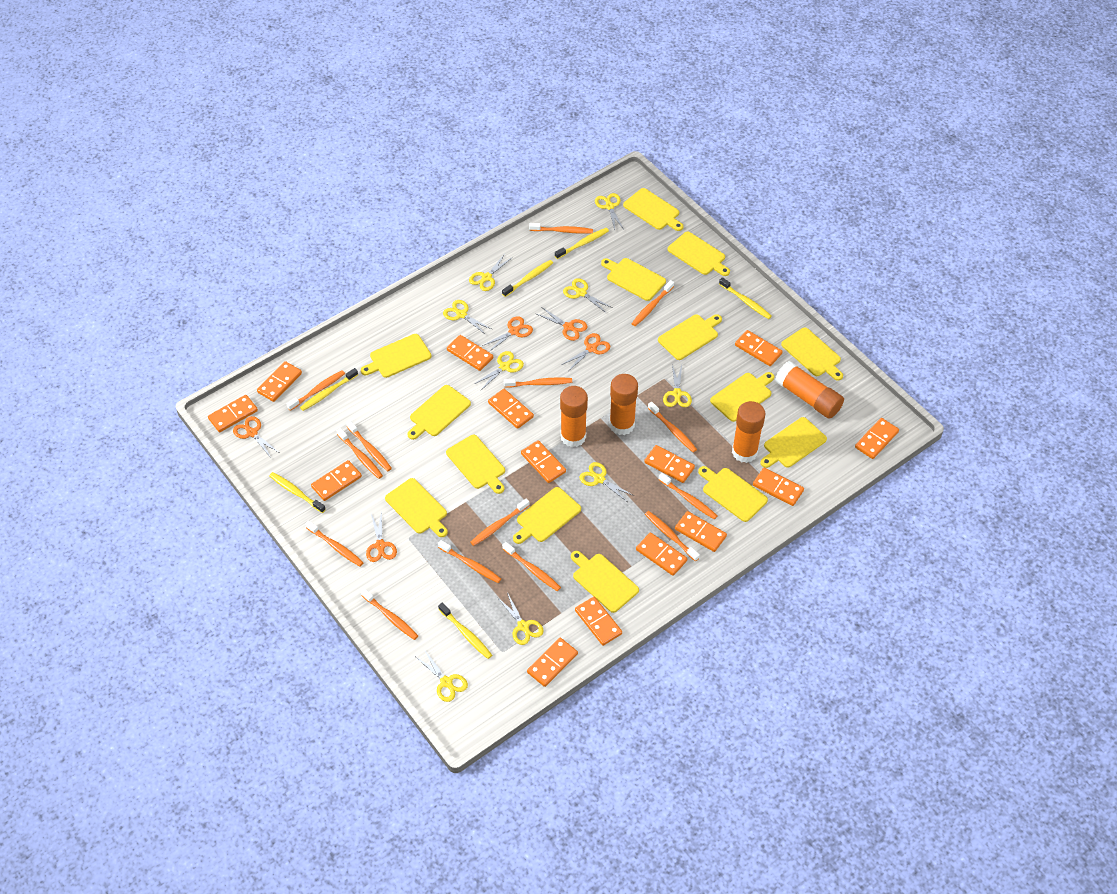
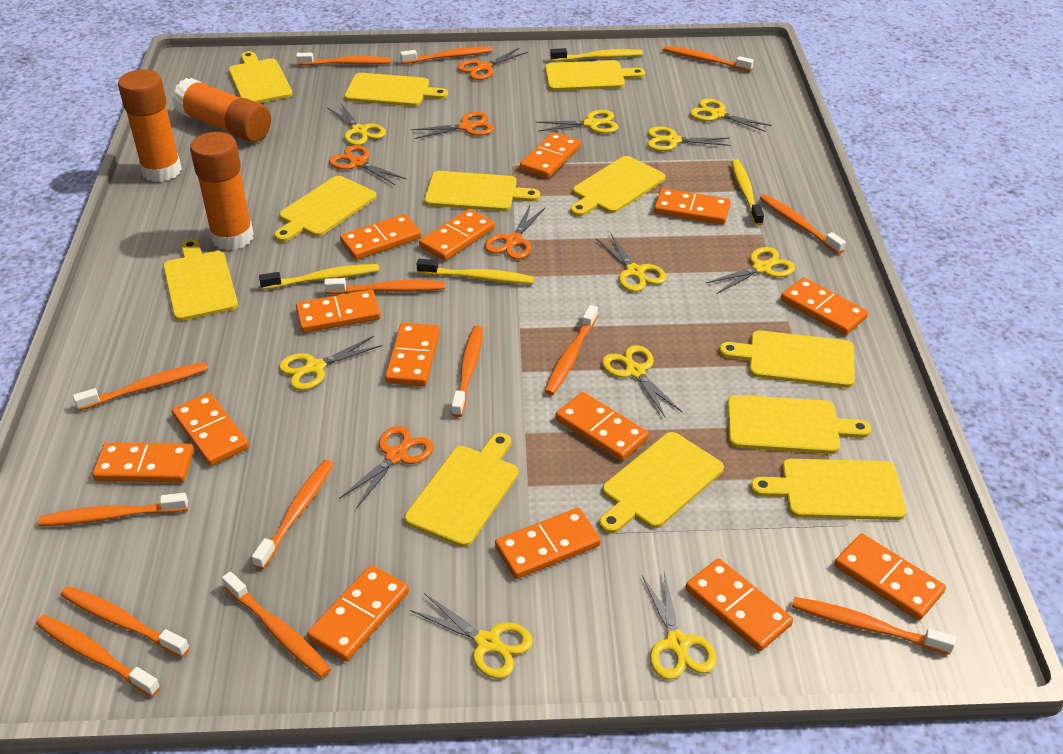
orange glue stick: [560,386,588,447] [609,374,638,435] [732,401,765,463] [775,361,844,419] = 4 -> [118,69,182,182] [172,78,271,142] [190,132,254,250] = 3
yellow cutting board: [361,334,431,378] [385,478,448,537] [407,385,471,440] [446,435,505,494] [513,487,581,544] [571,551,639,613] [601,258,666,301] [623,188,684,231] [658,314,722,360] [668,231,730,276] [698,466,768,522] [710,372,774,422] [760,417,827,468] [781,327,843,381] = 14 -> [163,239,238,321] [229,51,292,103] [274,176,376,242] [344,73,448,106] [405,433,519,547] [424,171,540,211] [545,60,645,91] [570,156,665,217] [599,432,724,534] [719,330,855,388] [727,395,871,454] [750,459,906,520] = 12
yellow scissors: [416,651,468,702] [443,300,493,335] [469,254,513,291] [474,351,524,390] [497,592,544,645] [563,278,613,313] [579,462,635,501] [595,193,624,230] [663,365,692,407] = 9 -> [279,336,383,390] [327,102,386,145] [410,593,533,679] [536,110,618,134] [596,233,666,292] [602,345,682,418] [642,572,717,680] [648,126,730,151] [690,98,772,132] [705,247,795,294] = 10
yellow toothbrush: [269,472,326,513] [300,368,358,411] [438,603,492,659] [502,260,553,297] [555,228,609,259] [719,277,772,319] = 6 -> [259,264,379,290] [416,259,534,284] [550,48,643,61] [731,160,764,226] = 4

